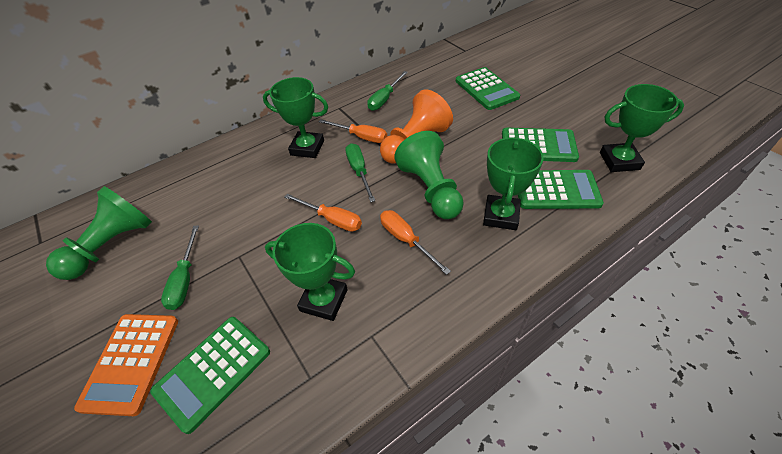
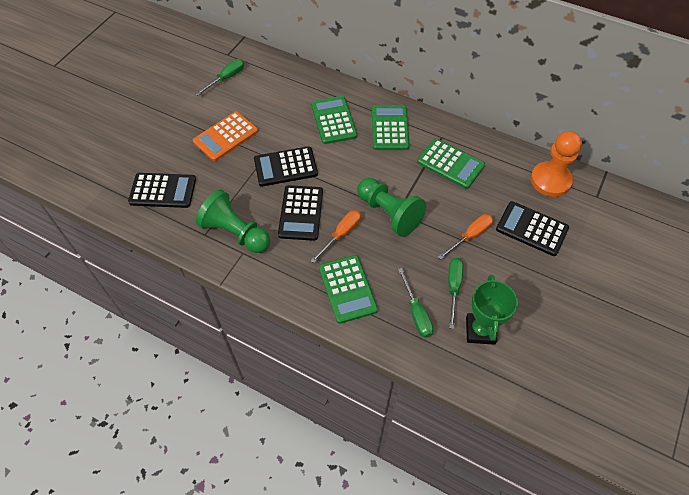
black calculator: none = 0 -> [128,173,196,208] [254,146,318,187] [278,185,323,241] [496,201,569,256] = 4
green trophy: [263,77,328,158] [265,223,355,321] [483,137,544,230] [600,84,684,172] = 4 -> [466,275,518,345] = 1
orange screwdriver: [284,194,362,232] [318,119,387,143] [380,210,451,275] = 3 -> [310,210,361,263] [438,214,493,260] = 2

